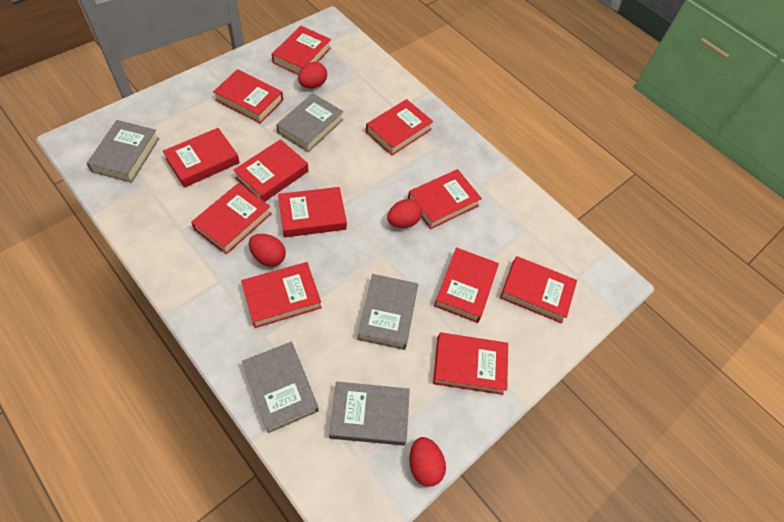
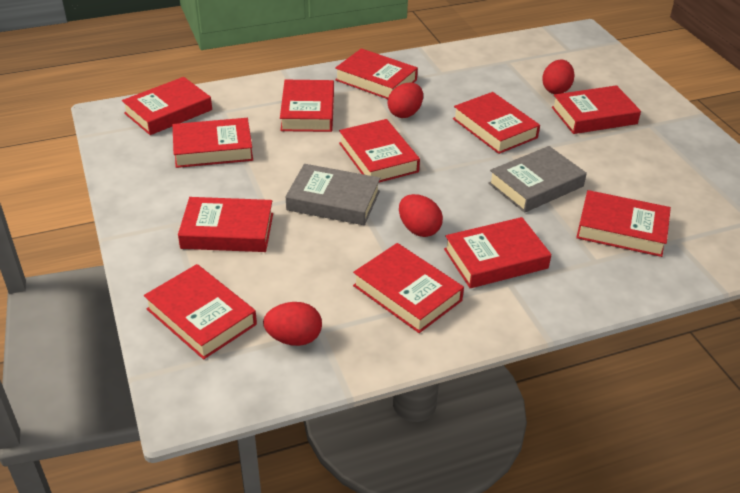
grey book: [86,120,159,183] [242,342,319,433] [276,93,343,152] [329,381,410,446] [357,274,418,350] = 5 -> [285,164,380,225] [488,146,587,213] = 2

